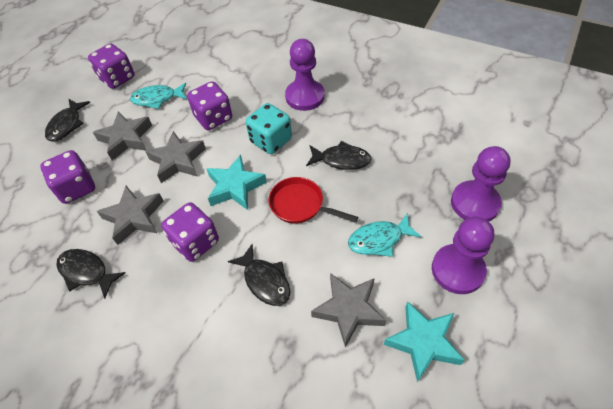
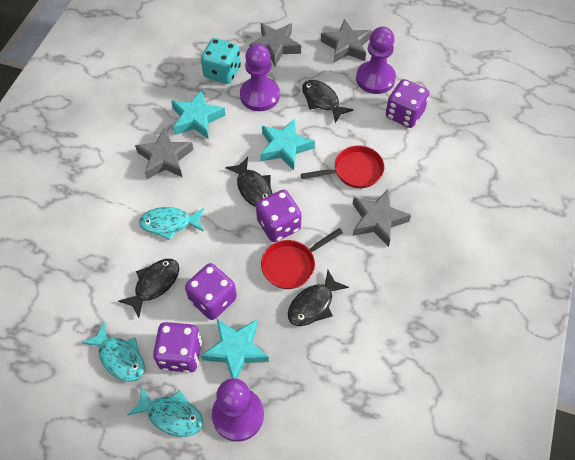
red pan: [268,177,358,224] = 1 -> [261,228,343,289] [301,146,384,188] = 2
turquoise fish: [130,83,187,109] [348,213,421,257] = 2 -> [82,322,145,382] [127,387,203,437] [139,207,204,241] = 3
turquoise star: [206,155,267,210] [384,301,465,382] = 2 -> [171,90,226,139] [201,319,269,379] [260,118,315,171] = 3

